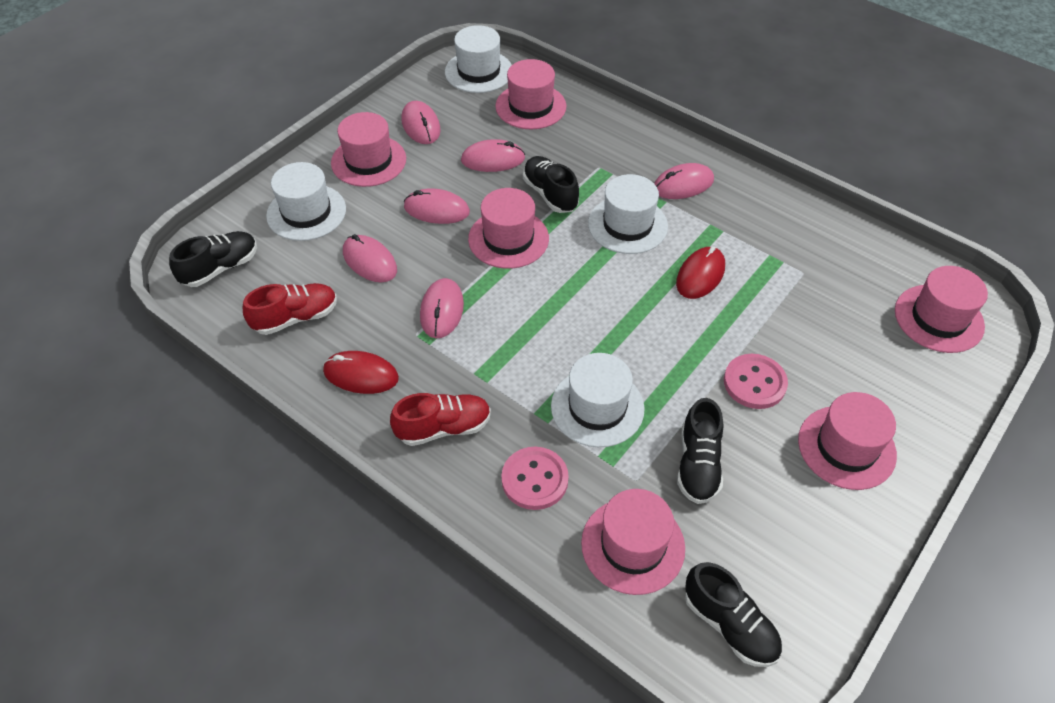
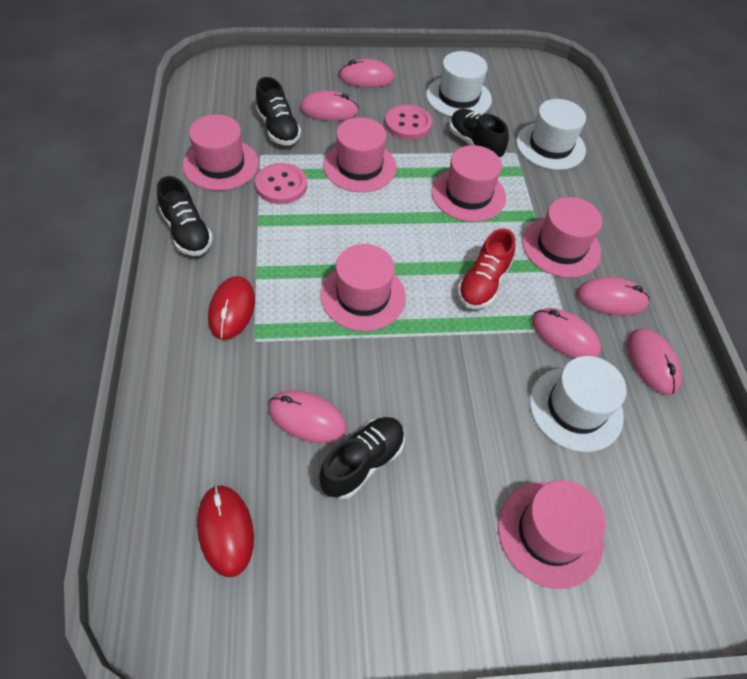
red shoe: [243,283,337,335] [390,393,491,446] = 2 -> [457,228,516,309] = 1
white hat: [266,162,346,241] [445,25,512,93] [551,353,644,447] [588,174,668,254] = 4 -> [426,51,492,117] [516,99,586,170] [530,356,627,452] = 3

